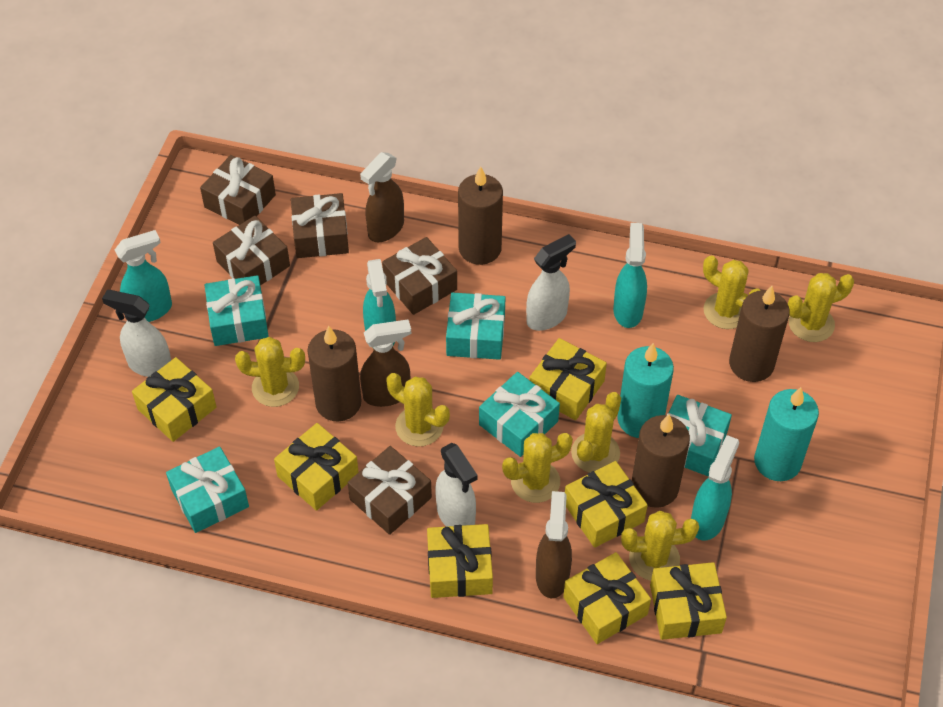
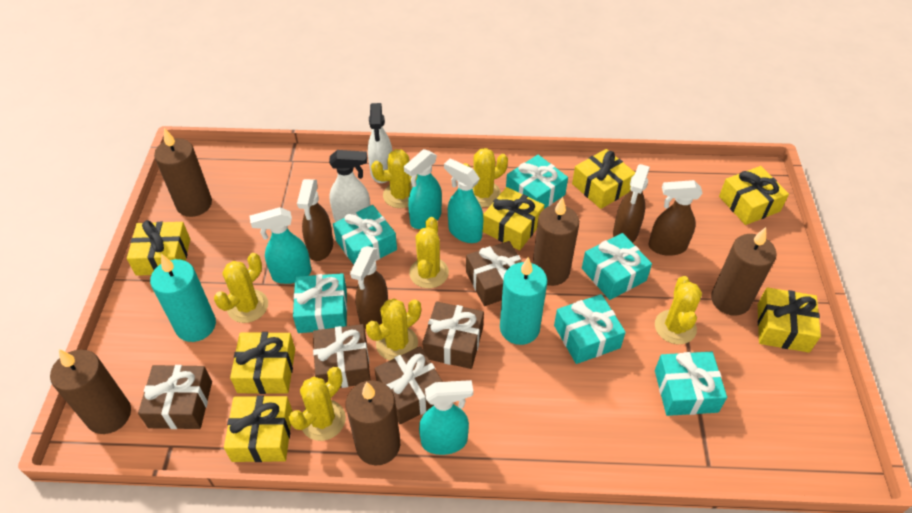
brown candle: [307,326,362,422] [458,166,503,265] [632,414,690,508] [729,286,790,382] = 4 -> [50,349,131,434] [154,128,212,217] [346,380,400,466] [533,197,579,286] [711,227,777,316] = 5
brown spray bottle: [360,152,404,242] [360,319,411,407] [536,491,572,598] = 3 -> [297,179,333,261] [350,246,388,329] [613,164,650,243] [649,180,703,256] = 4
turquoise gift: [166,447,249,533] [205,275,269,346] [446,292,506,360] [479,372,560,457] [667,395,732,476] = 5 -> [293,273,347,333] [333,205,397,265] [506,155,568,209] [554,294,626,364] [582,233,652,300] [655,352,727,416] = 6
white spray bottle: [102,290,171,377] [435,443,478,527] [526,234,576,331] = 3 -> [329,150,371,222] [368,103,392,183] = 2

